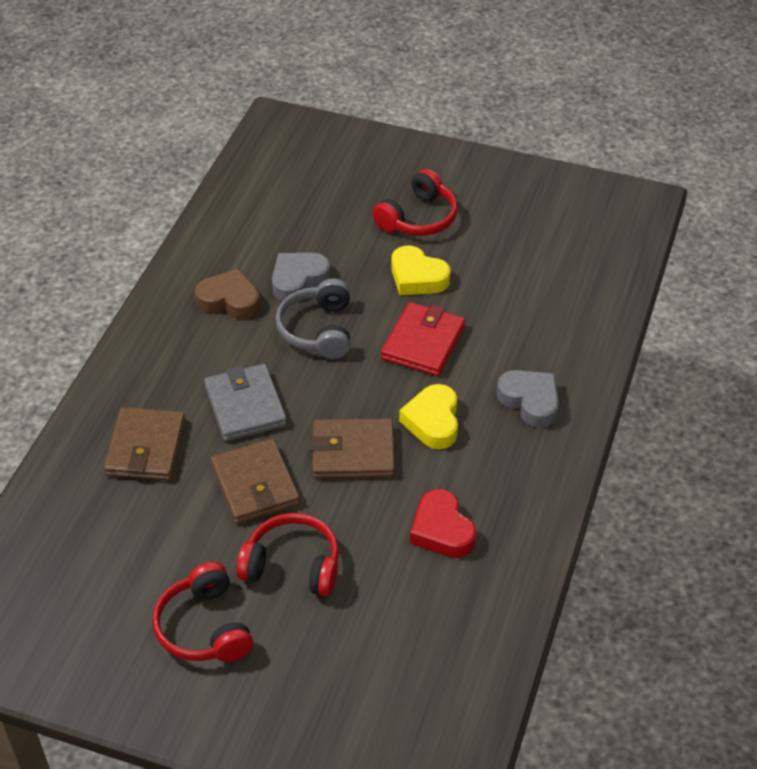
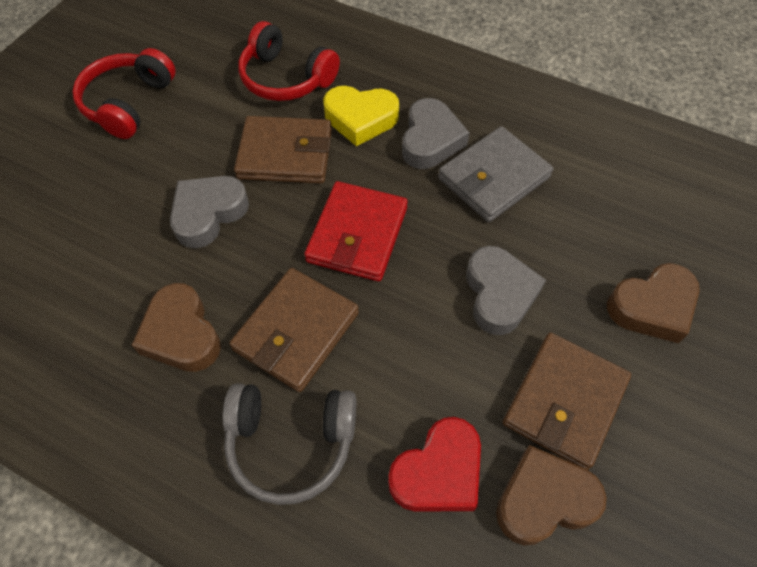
brown heart: [195,268,260,319] = 1 -> [132,283,221,372] [496,445,607,545] [607,263,700,343] = 3
grey heart: [272,253,330,301] [497,370,559,428] = 2 -> [170,176,249,248] [402,98,470,169] [466,246,546,335] = 3
red headphones: [152,562,253,662] [236,513,339,596] [372,169,458,236] = 3 -> [72,48,176,139] [238,21,340,101] = 2
yellow heart: [391,246,451,295] [399,384,458,449] = 2 -> [323,86,399,146] = 1

